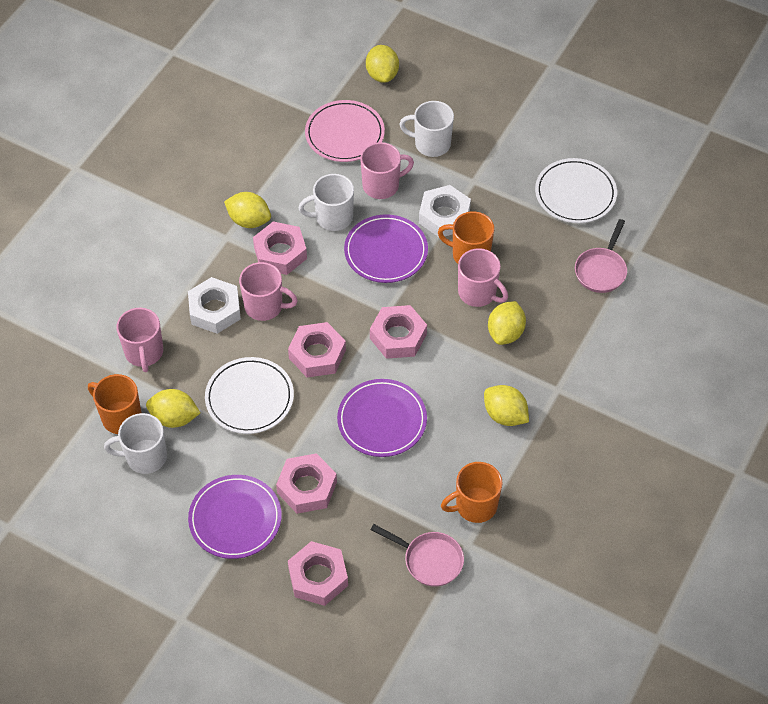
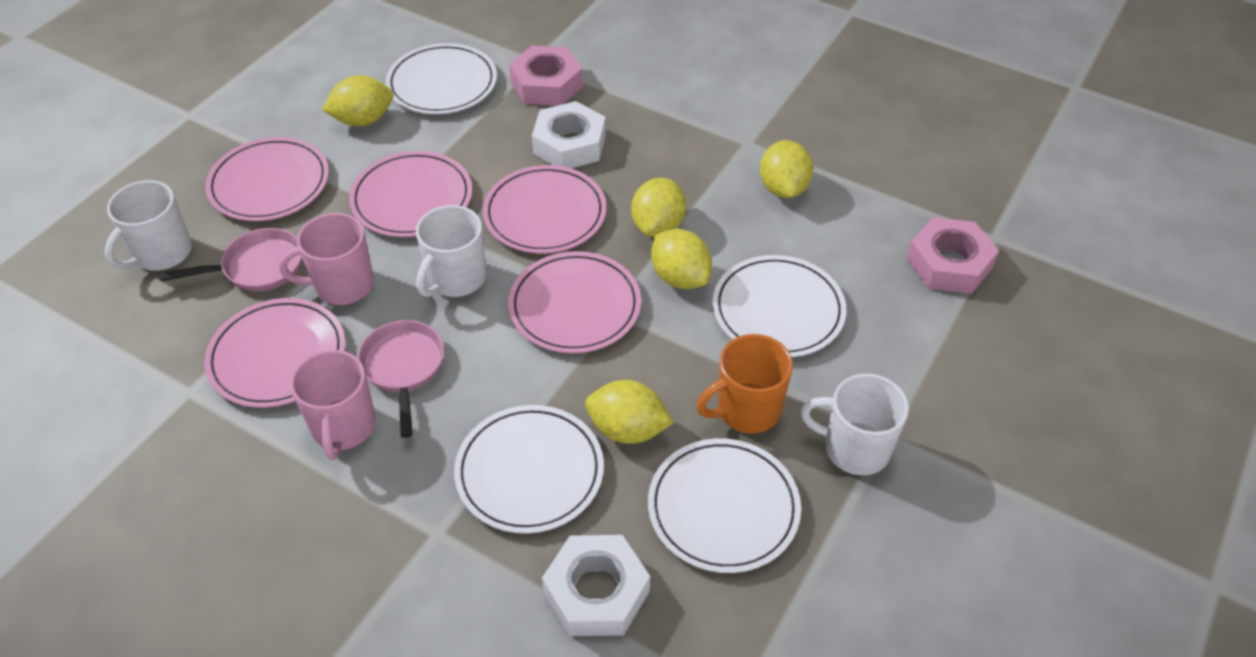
orange mug: [88,374,141,434] [438,211,494,264] [441,462,503,523] = 3 -> [696,334,793,434] = 1
pink mug: [116,308,163,372] [239,262,298,321] [360,142,414,199] [458,248,508,307] = 4 -> [279,213,374,305] [290,350,376,460] = 2
pink nut: [253,221,307,275] [276,453,337,514] [288,322,346,378] [288,541,348,606] [370,305,427,359] = 5 -> [509,45,583,106] [906,217,999,294] = 2
pink plate: [305,100,385,162] = 1 -> [204,298,345,408] [205,137,329,221] [349,151,472,237] [483,165,606,254] [508,251,641,353] = 5
purple plate: [188,475,282,559] [337,379,427,457] [344,214,428,283] = 3 -> none = 0
white plate: [205,357,294,434] [535,158,617,223] = 2 -> [386,43,497,114] [454,405,604,534] [648,438,801,573] [713,255,846,357] = 4

